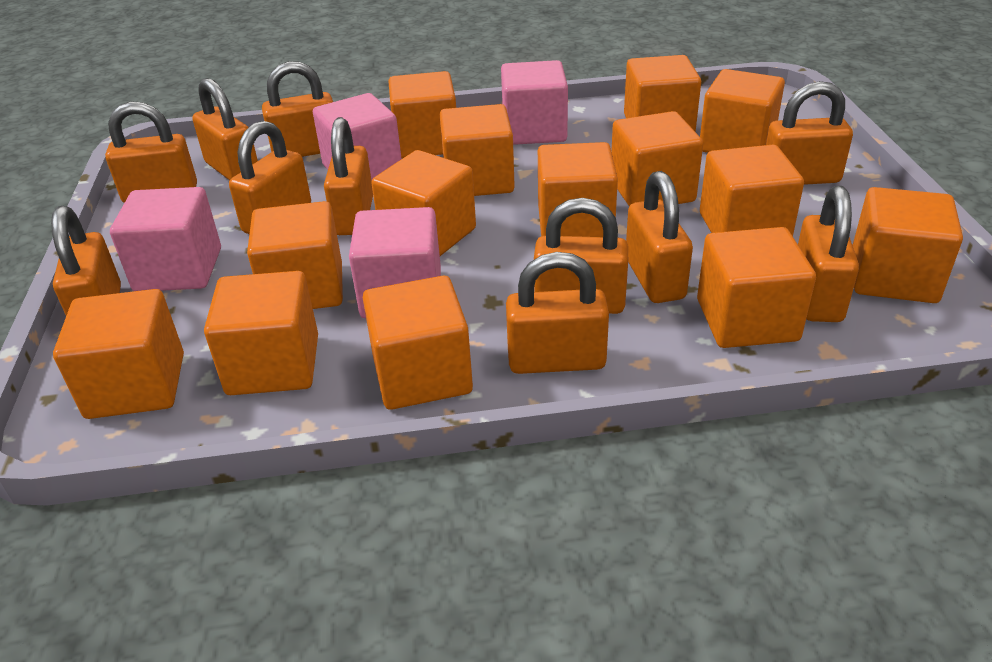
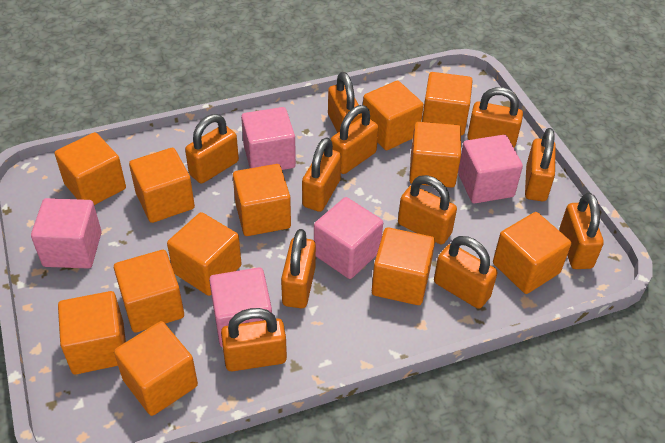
orange cube: [53,289,184,419] [204,271,318,395] [247,201,343,309] [363,276,473,410] [371,150,476,256] [388,71,456,158] [440,104,515,196] [538,142,618,237] [611,111,703,206] [624,55,701,132] [697,227,816,348] [700,69,785,153] [700,145,804,236] [853,187,963,303] = 14 -> [55,132,126,205] [58,291,126,374] [114,250,184,333] [114,321,198,416] [129,148,195,223] [167,212,242,296] [233,164,291,236] [363,81,424,150] [372,227,435,305] [409,122,461,188] [422,72,473,136] [493,212,571,294] = 12
pink cube: [110,187,221,291] [313,93,402,180] [349,207,441,318] [501,60,568,145] = 4 -> [31,198,102,268] [209,267,272,347] [241,107,296,170] [314,197,383,279] [458,135,523,203] = 5

